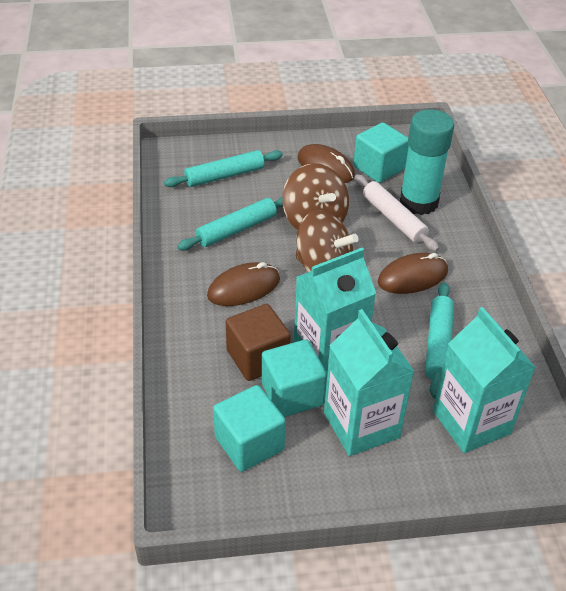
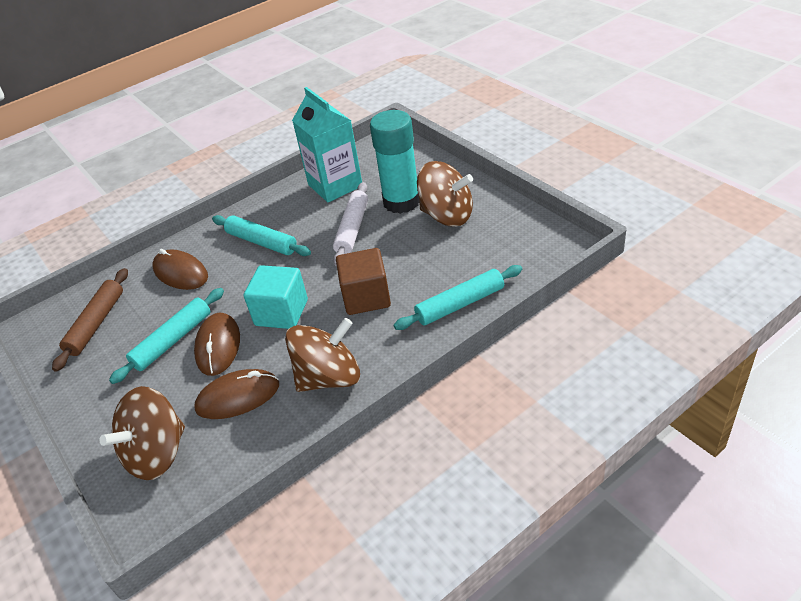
brown rolling pin: none = 0 -> [52,268,128,372] = 1
brown spinning top: [282,163,349,230] [295,210,359,272] = 2 -> [99,386,185,480] [285,318,360,392] [417,161,473,227] = 3
turquoise carton: [294,247,376,374] [324,309,415,456] [433,307,536,453] = 3 -> [292,87,362,202] = 1
turquoise cube: [213,385,286,472] [262,339,327,417] [353,122,409,183] = 3 -> [244,265,308,329] = 1

